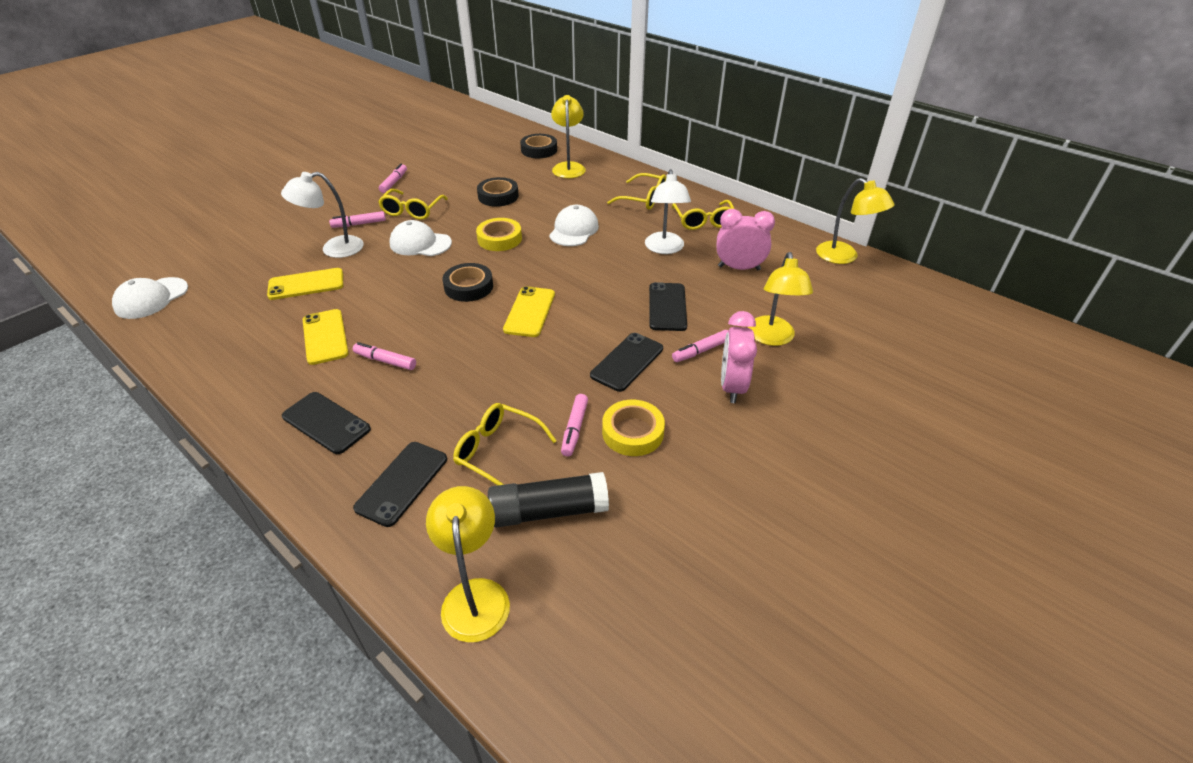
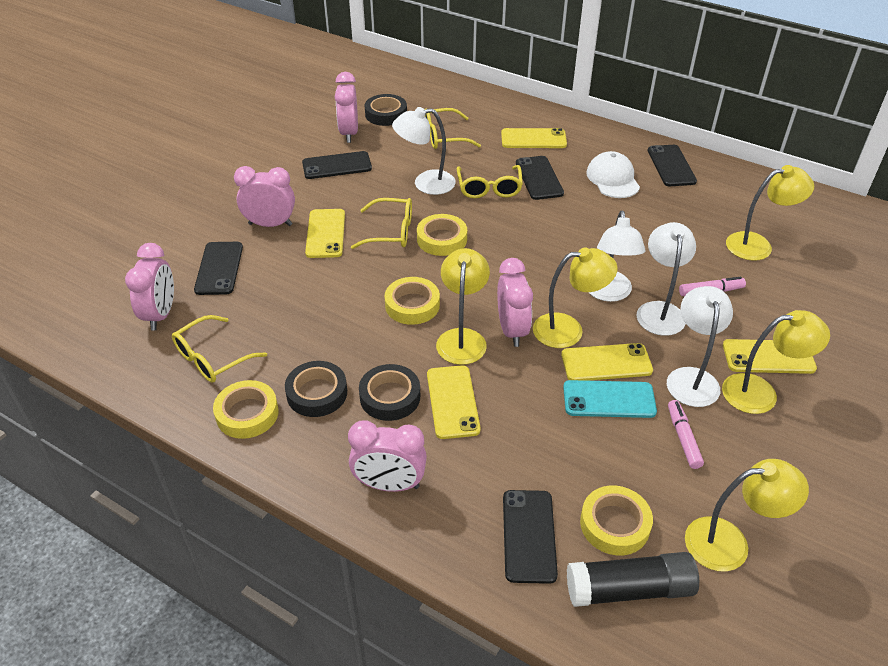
black phone: [282,392,371,454] [353,442,447,527] [590,333,663,392] [649,282,687,331] = 4 -> [194,242,243,295] [302,151,372,179] [503,490,558,584] [516,156,564,200] [647,145,697,186] = 5
pink clock: [717,209,775,270] [721,311,757,403] = 2 -> [125,243,174,331] [234,166,295,227] [335,72,358,143] [348,420,427,492] [497,258,533,347] = 5
pink marker: [329,211,386,228] [353,342,416,370] [379,164,407,193] [561,394,588,457] [672,330,728,362] = 5 -> [668,400,704,469] [679,277,746,296] = 2
turquoise phone: none = 0 -> [563,380,657,418] = 1
white cap: [112,277,188,319] [389,220,452,256] [549,205,599,246] = 3 -> [586,151,640,198] = 1
white lamp: [281,172,364,258] [645,169,691,254] = 2 -> [392,107,456,195] [588,211,646,302] [637,222,696,336] [667,286,733,407] = 4
yellow lamp: [426,486,510,642] [551,95,586,178] [748,252,813,346] [816,178,894,264] = 4 -> [436,248,490,365] [533,247,618,348] [685,459,809,572] [722,310,830,414] [726,165,814,261] = 5
yellow phone: [267,268,343,300] [303,309,349,365] [503,286,555,337] = 3 -> [305,209,345,258] [427,365,481,439] [501,128,567,148] [561,343,653,381] [723,339,817,374] = 5
yellow tape: [476,218,522,251] [602,400,665,456] = 2 -> [213,380,279,439] [385,277,440,325] [417,214,467,256] [580,486,653,555] = 4

